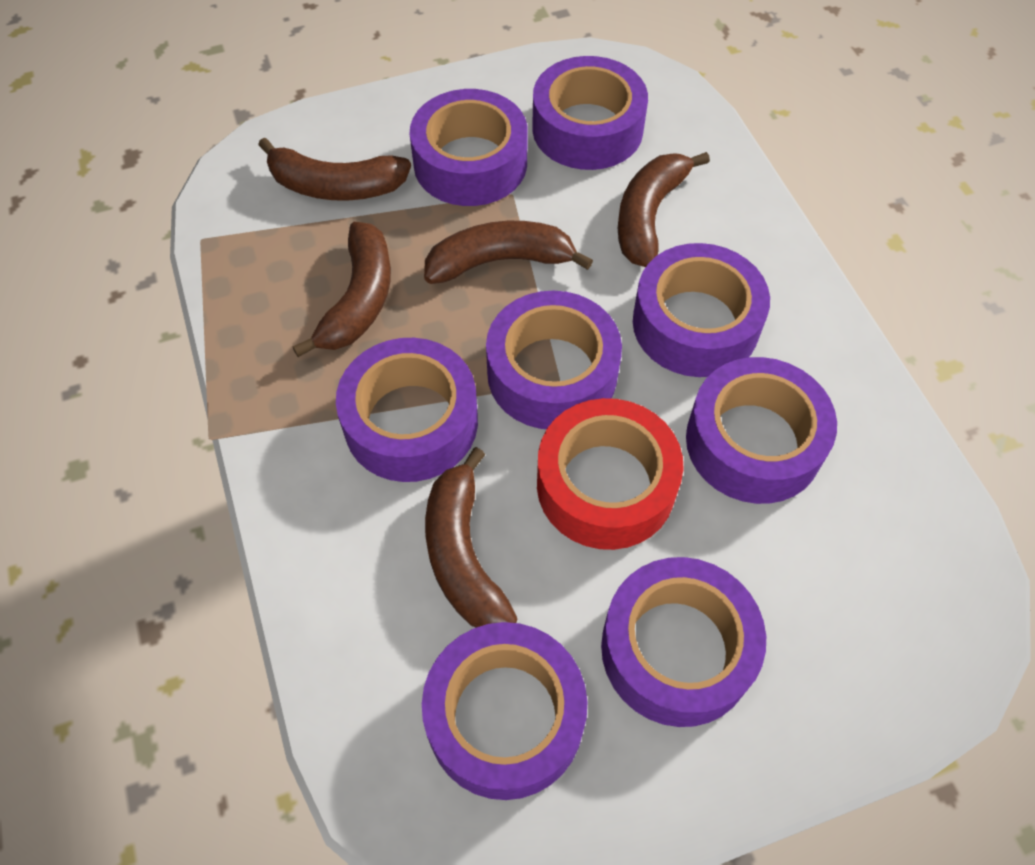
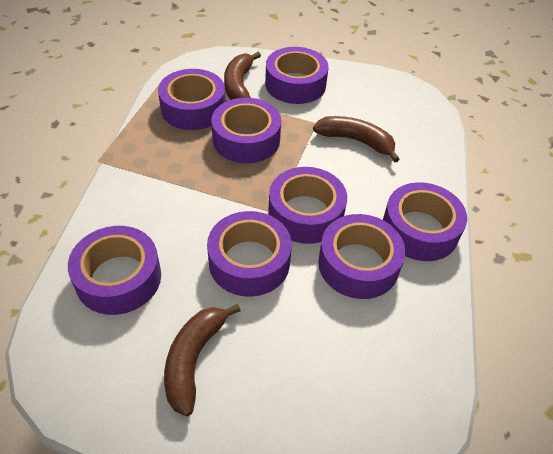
brown banana: [258,138,411,201] [292,222,391,357] [424,221,593,284] [425,447,518,628] [618,152,710,267] = 5 -> [164,304,241,416] [224,52,261,100] [313,116,400,163] = 3
red tape: [537,398,684,550] = 1 -> none = 0

